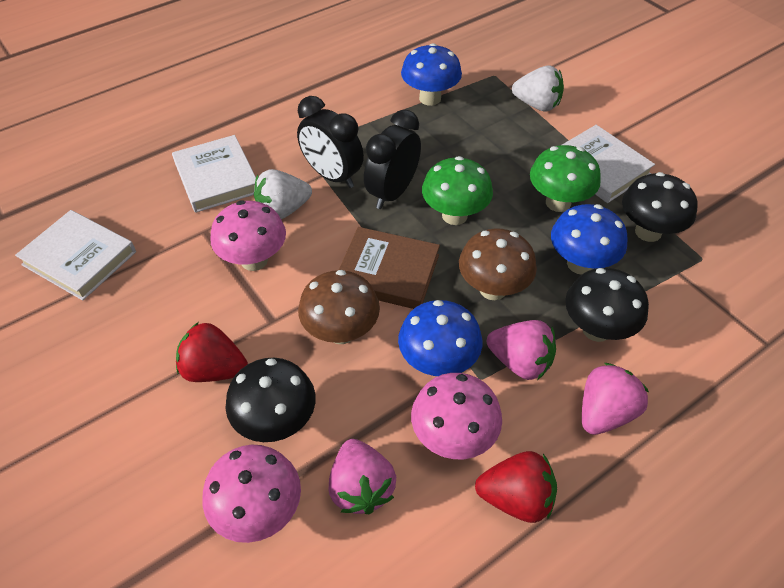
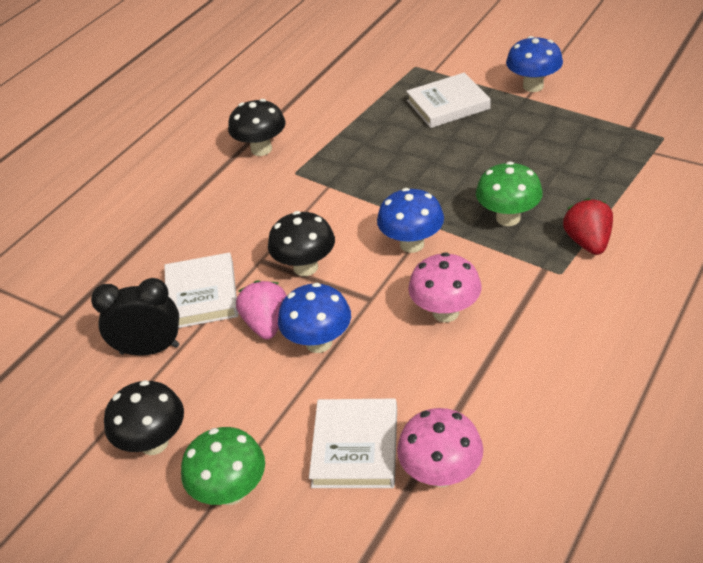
black clock: [297,96,364,188] [364,109,421,209] = 2 -> [91,278,179,356] = 1
brown book: [339,227,440,309] = 1 -> none = 0
brown mushroom: [298,270,380,344] [459,229,537,300] = 2 -> none = 0
pink mushroom: [203,445,301,543] [210,200,286,271] [411,373,502,459] = 3 -> [397,408,483,487] [408,252,482,322] = 2
pink strawberry: [328,439,396,515] [487,320,556,380] [582,363,649,435] = 3 -> [236,280,287,340] = 1
red strawberry: [176,322,248,382] [475,451,557,523] = 2 -> [563,198,613,255] = 1
white strawberry: [254,169,312,219] [512,65,564,111] = 2 -> none = 0

